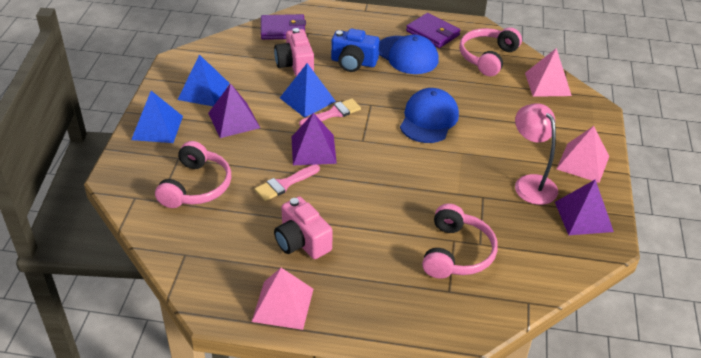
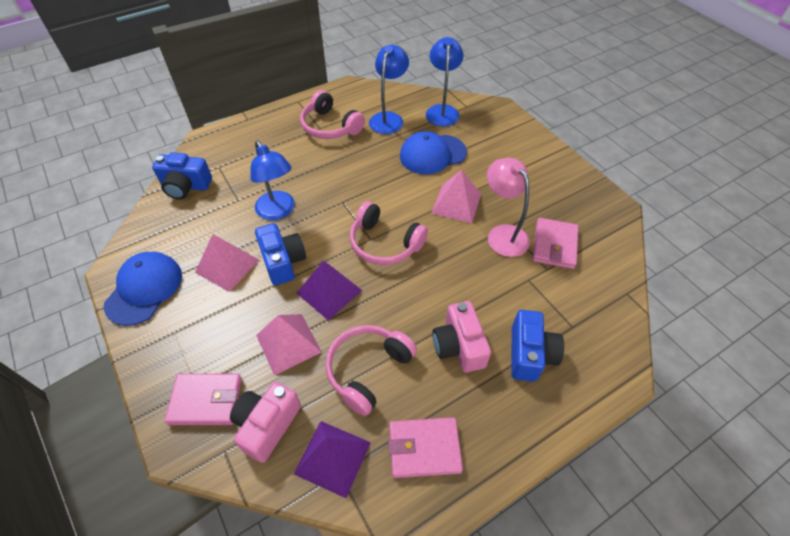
blue camera: [331,29,380,72] = 1 -> [152,152,212,199] [255,223,306,285] [511,310,564,382] = 3
blue lamp: none = 0 -> [250,140,295,220] [369,45,409,134] [426,37,464,127] = 3
blue pyramid: [131,91,183,143] [178,55,229,106] [280,63,336,118] = 3 -> none = 0
pink brush: [254,164,320,201] [299,98,361,126] = 2 -> none = 0
pink wallet: none = 0 -> [164,374,242,425] [388,417,463,478] [532,218,579,269] = 3
purple pyramid: [208,83,260,138] [292,113,337,165] [555,179,614,235] = 3 -> [294,421,371,498] [297,261,362,321] = 2
purple wallet: [261,14,306,40] [406,13,460,48] = 2 -> none = 0

